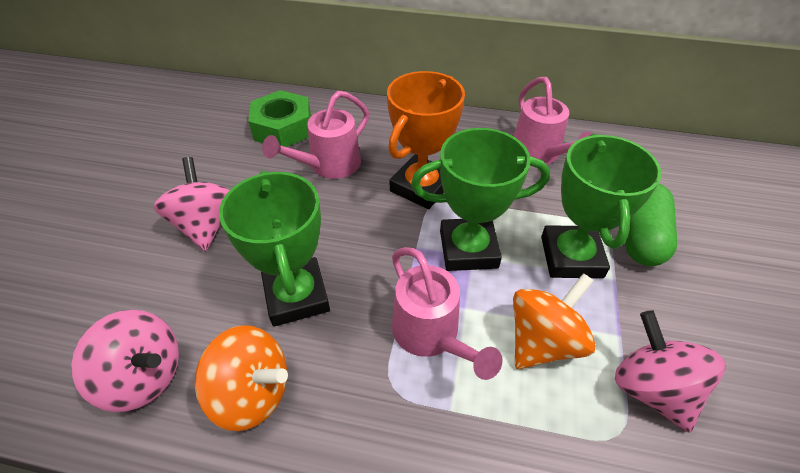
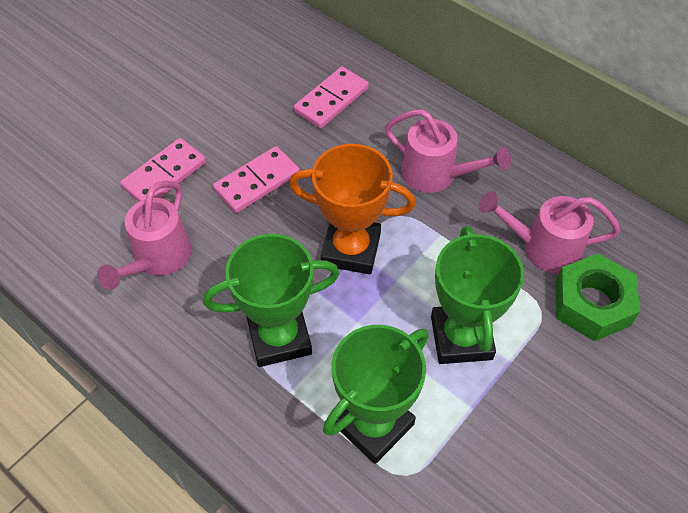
green capsule: [625,184,678,266] = 1 -> none = 0
orange spinning top: [195,325,288,431] [513,273,596,369] = 2 -> none = 0
pink domino: none = 0 -> [120,138,206,202] [213,146,300,213] [294,67,369,129] = 3
pink spinning top: [71,310,179,412] [154,157,230,251] [615,310,725,433] = 3 -> none = 0

